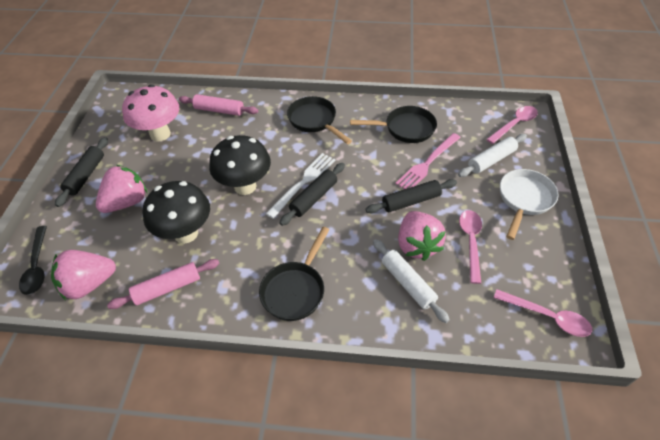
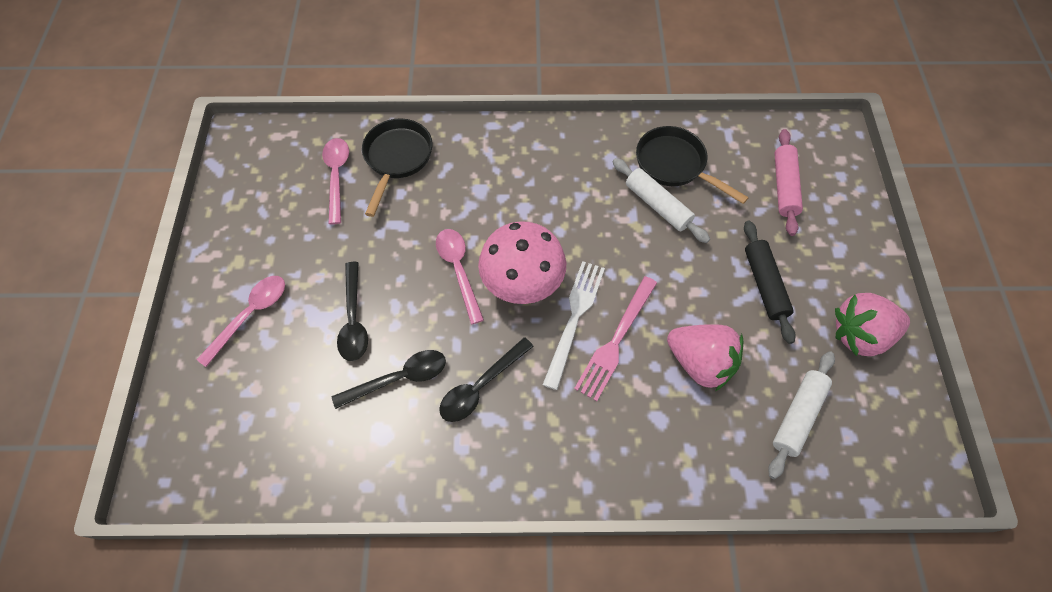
black mushroom: [143,181,210,244] [209,135,271,195] = 2 -> none = 0
black pan: [259,227,329,321] [287,96,352,144] [350,106,437,143] = 3 -> [362,119,432,217] [636,126,749,204] = 2
black rolling pin: [55,137,108,207] [279,163,345,226] [365,179,457,213] = 3 -> [744,221,796,344] = 1
black spoon: [19,226,47,295] = 1 -> [332,350,446,409] [337,262,368,361] [439,337,534,422] = 3
pink rolling pin: [107,259,220,309] [179,94,258,116] = 2 -> [774,129,803,236] = 1
pink strawberry: [51,250,116,300] [96,165,147,213] [398,211,446,261] = 3 -> [667,324,743,391] [835,293,910,356] = 2
white pan: [500,169,559,240] = 1 -> none = 0

